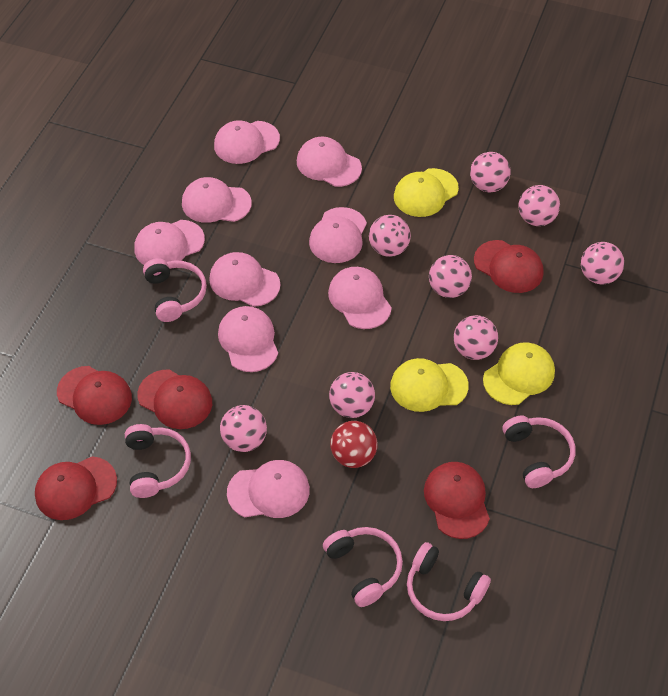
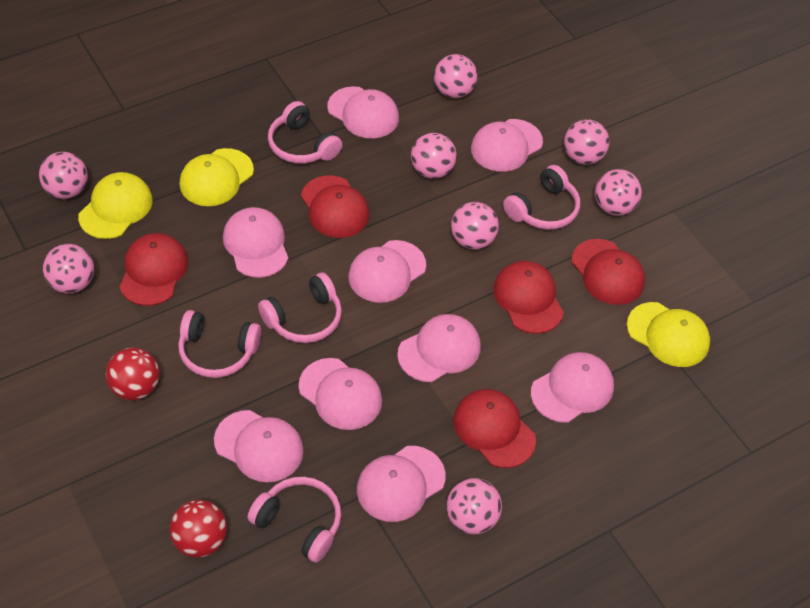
red ball: [330,421,378,468] = 1 -> [106,348,159,400] [170,500,227,558] = 2

